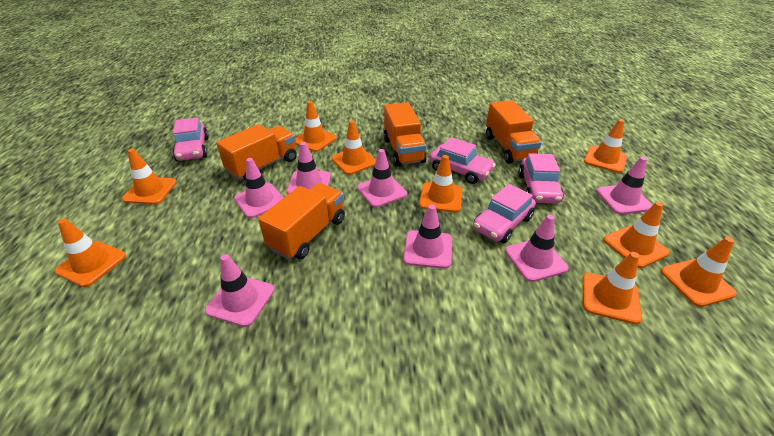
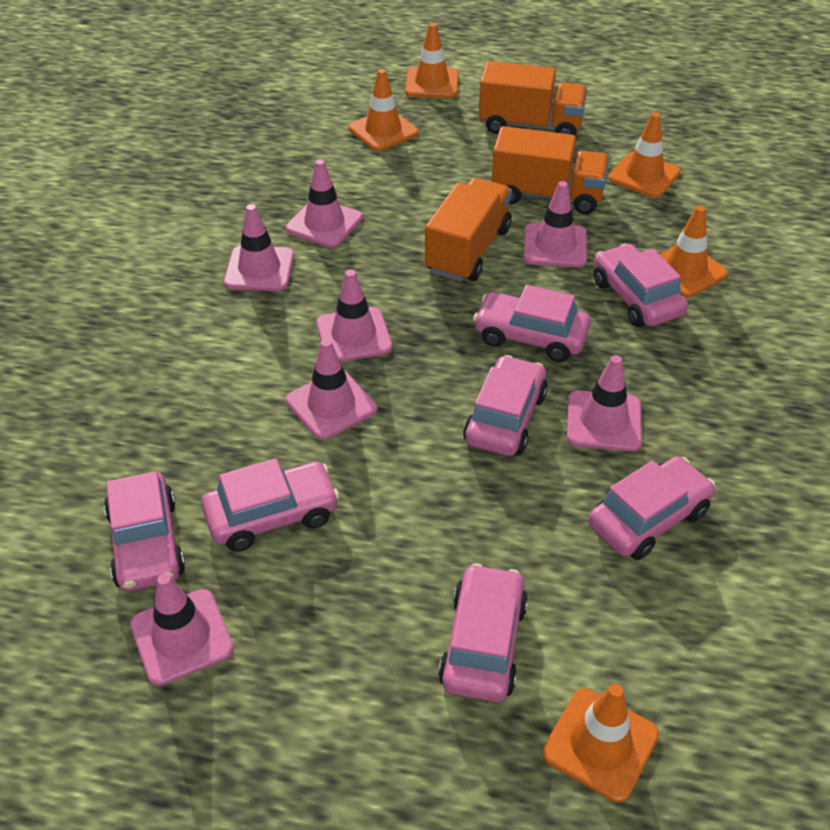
orange traffic cone: [55,218,126,287] [122,149,177,205] [295,101,337,152] [331,121,376,175] [419,155,462,212] [583,252,642,324] [584,119,627,173] [603,202,670,268] [661,237,737,307] = 9 -> [349,69,418,151] [405,23,459,98] [542,684,659,802] [608,112,681,198] [659,205,728,298] = 5
orange truck: [216,124,297,180] [258,183,345,260] [384,102,427,166] [486,100,542,163] = 4 -> [425,178,512,282] [479,61,587,135] [491,126,609,214] = 3
pink car: [173,117,209,161] [429,137,496,184] [473,184,536,243] [518,153,564,204] = 4 -> [104,471,185,591] [202,459,340,552] [438,563,528,702] [463,355,548,456] [473,285,591,362] [588,456,716,560] [594,244,688,327] = 7

